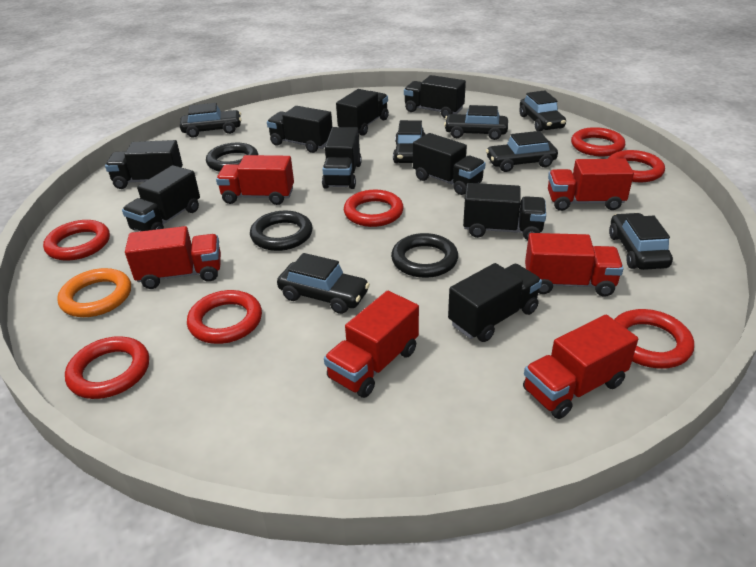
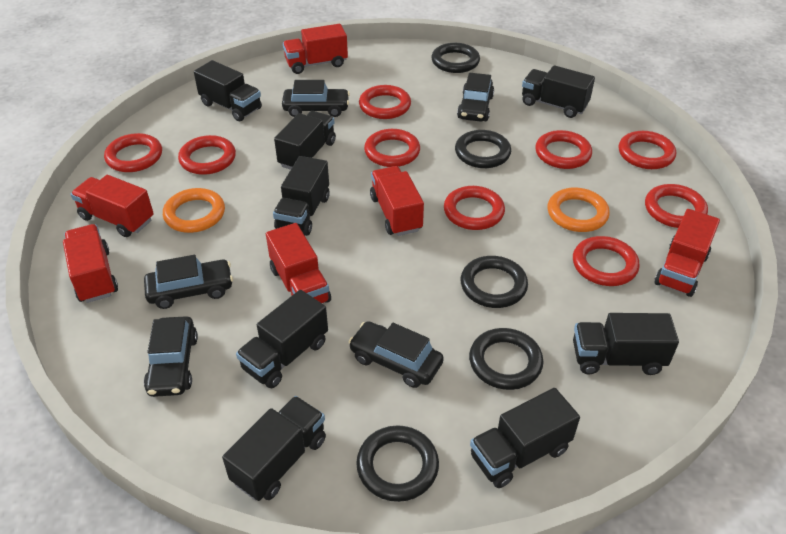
black car: [180,103,241,138] [277,253,370,314] [393,120,425,163] [444,105,508,140] [486,131,558,172] [519,90,566,131] [609,213,673,270] = 7 -> [144,255,233,309] [144,316,198,397] [282,80,350,117] [348,321,444,388] [457,73,494,122] = 5
black ring: [206,143,258,172] [250,211,313,251] [391,233,458,278] = 3 -> [356,425,439,502] [431,43,480,73] [455,130,511,168] [461,256,528,308] [469,328,544,390] = 5
black truck: [105,140,183,189] [122,165,200,231] [267,106,332,153] [322,127,362,189] [336,89,389,136] [404,75,466,118] [413,133,486,195] [448,263,542,342] [463,183,546,240] = 9 -> [194,60,262,121] [222,396,326,501] [236,290,328,388] [273,156,329,236] [274,111,336,170] [470,388,580,488] [522,65,595,118] [573,313,679,375] = 8
orange ring: [57,268,131,317] = 1 -> [163,188,225,233] [547,187,610,232] = 2
red ring: [43,220,110,260] [65,336,149,399] [187,290,262,344] [344,190,404,227] [571,127,625,156] [608,150,665,182] [614,309,694,368] = 7 -> [104,133,162,172] [178,135,236,175] [359,85,411,119] [364,129,420,167] [444,186,505,230] [535,130,592,169] [573,236,640,286] [619,131,676,169] [645,184,708,228] = 9

